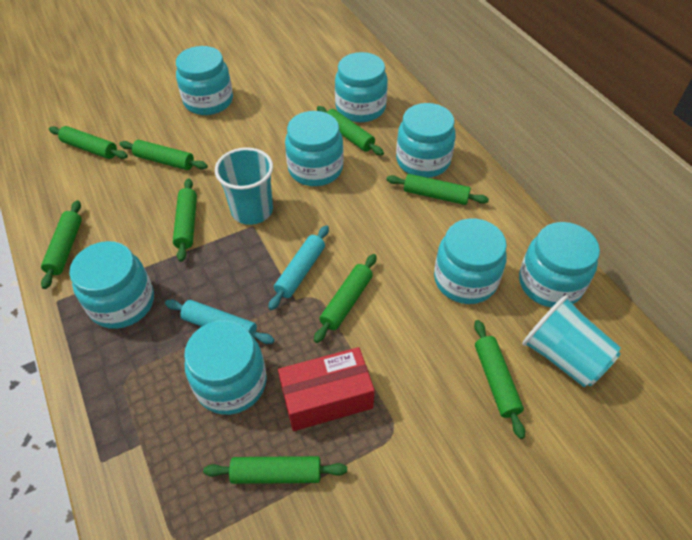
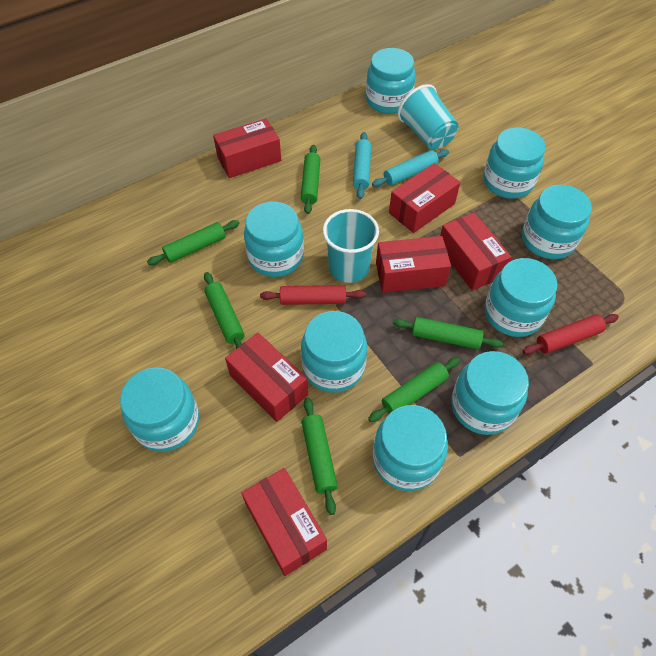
green rolling pin: [41,200,82,289] [49,126,128,159] [119,140,208,170] [173,178,197,262] [203,456,347,484] [314,254,377,343] [317,106,384,155] [386,174,489,205] [474,320,525,439] = 9 -> [147,220,239,265] [204,272,244,349] [301,145,320,214] [302,397,338,515] [368,357,460,422] [393,317,503,349] = 6
red box: [278,347,375,431] = 1 -> [213,118,281,178] [225,333,308,422] [241,468,327,576] [376,236,451,293] [389,163,460,233] [440,213,512,291] = 6
red rolling pin: none = 0 -> [260,285,366,305] [523,314,619,354] = 2
turquoise jar: [69,241,154,329] [176,46,233,115] [184,320,267,415] [285,111,344,186] [335,52,388,122] [396,103,456,178] [434,218,507,304] [519,222,600,308] = 8 -> [120,367,199,452] [244,202,304,277] [301,311,367,393] [366,48,416,114] [373,405,448,491] [451,351,529,435] [483,127,546,199] [485,258,557,337] [522,185,592,259] = 9

